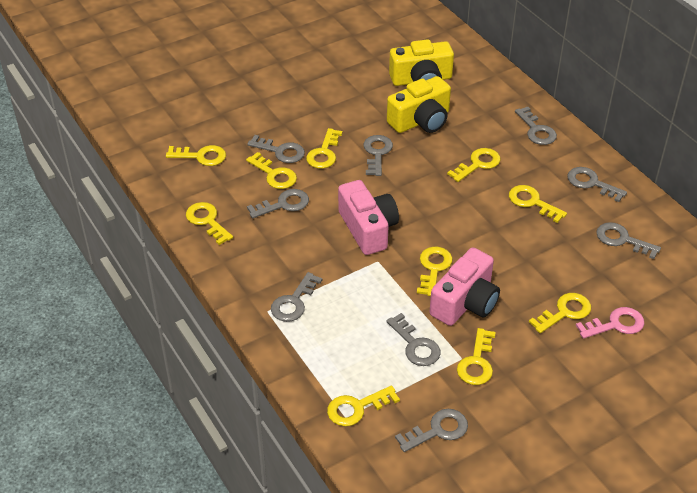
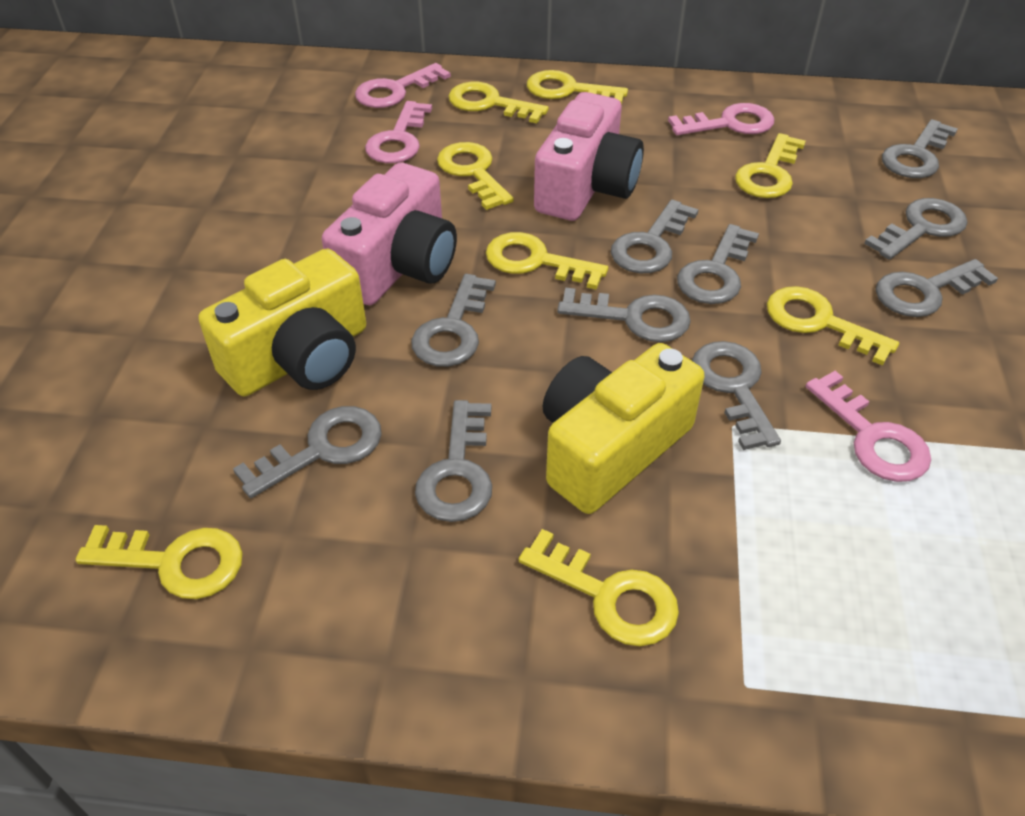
grey key: [247,135,305,163] [247,189,309,218] [271,272,322,322] [364,135,393,176] [386,313,441,366] [395,409,468,452] [515,107,557,145] [567,167,627,202] [596,222,661,259] = 9 -> [233,406,382,498] [411,274,496,367] [415,400,492,522] [557,288,691,342] [611,200,699,273] [677,224,759,304] [692,341,781,450] [864,198,967,260] [876,259,998,317] [882,119,958,178] = 10
pink key: [576,307,644,339] = 1 -> [355,63,451,108] [365,101,432,163] [668,103,774,135] [806,371,931,482] = 4
yellow key: [166,145,226,166] [186,202,233,245] [246,152,297,189] [306,128,343,169] [327,385,400,426] [417,247,453,296] [447,148,500,182] [457,328,496,385] [509,185,567,223] [529,293,591,333] = 10 -> [76,525,243,599] [437,142,514,210] [449,82,549,123] [486,232,608,290] [519,529,679,646] [527,70,628,105] [735,133,806,198] [767,286,899,366] = 8

